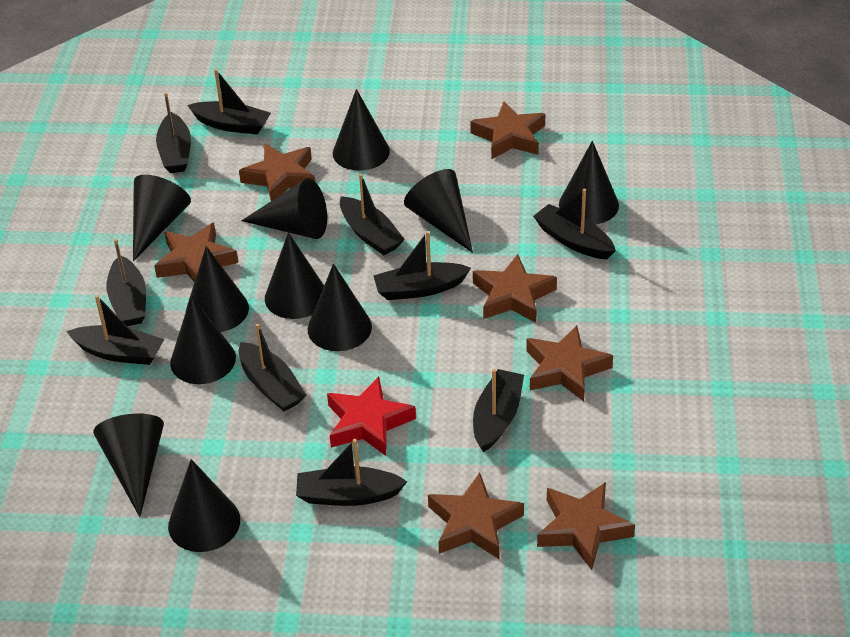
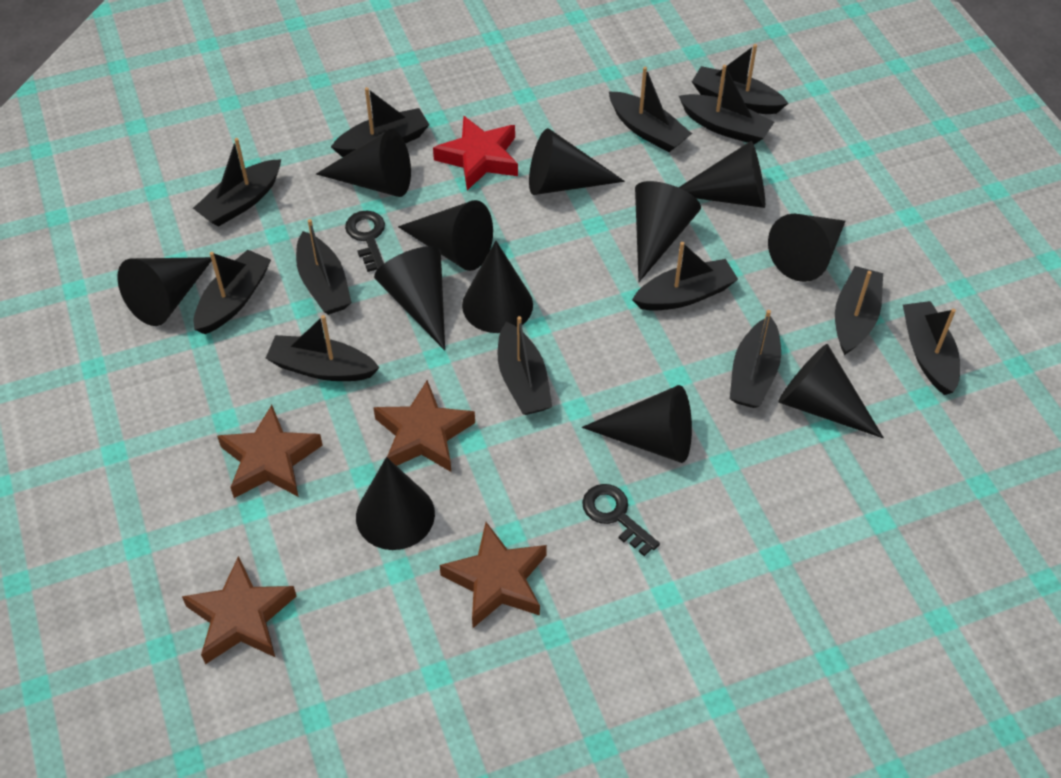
black boat: [66,295,164,365] [106,239,146,326] [156,92,191,173] [187,69,271,135] [239,323,306,411] [296,439,407,506] [340,174,405,255] [373,231,471,300] [473,369,524,452] [533,189,616,259] = 10 -> [193,138,281,226] [194,250,271,334] [265,315,380,381] [296,219,352,315] [331,87,430,157] [498,316,552,415] [609,67,692,152] [632,242,738,311] [679,65,774,145] [692,44,789,114] [730,310,781,408] [835,266,883,355] [903,301,960,395] = 13
black cone: [93,413,164,517] [133,175,191,262] [168,459,240,552] [170,296,236,384] [185,246,249,332] [241,179,327,239] [265,232,324,319] [308,264,372,351] [333,89,390,171] [404,169,473,253] [559,141,619,224] = 11 -> [118,257,212,326] [316,129,411,197] [356,457,435,550] [374,246,445,350] [398,200,493,271] [462,241,533,333] [529,128,625,195] [582,385,692,463] [635,181,701,282] [679,141,765,208] [768,214,846,282] [778,344,884,438] = 12
black key: none = 0 -> [345,211,385,272] [582,484,660,556] = 2
brown star: [154,223,238,282] [239,143,315,201] [428,472,524,559] [470,101,545,160] [473,254,557,323] [526,326,613,401] [537,482,635,570] = 7 -> [182,556,297,664] [217,405,323,498] [373,380,475,472] [440,522,547,628] = 4

